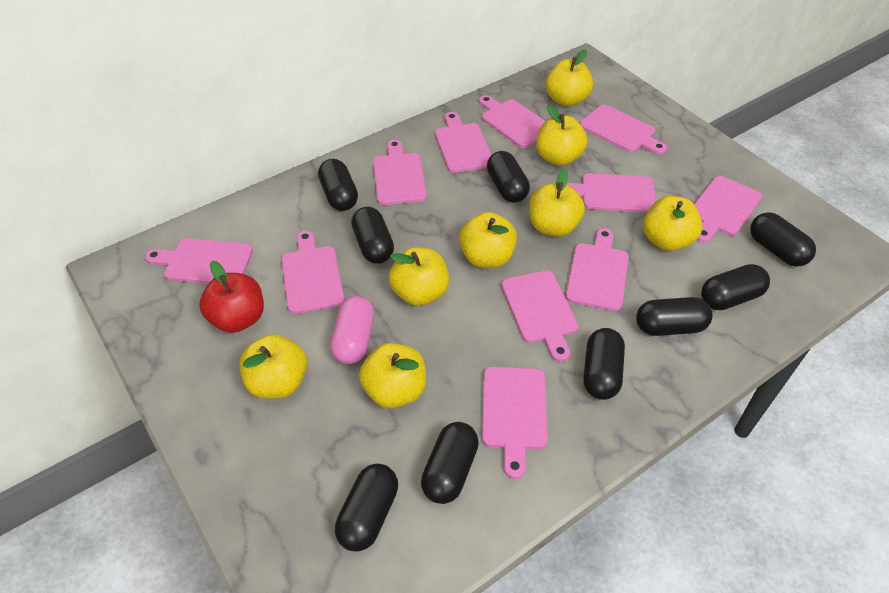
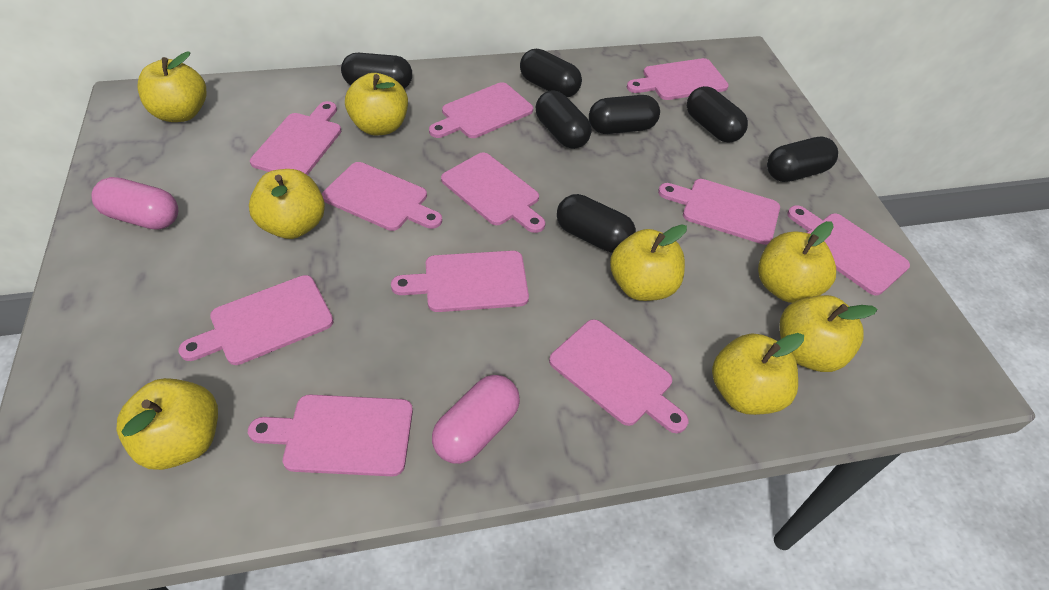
black capsule: [318,159,358,211] [335,463,398,551] [351,207,394,264] [421,422,479,504] [487,151,530,203] [584,328,625,400] [636,297,713,336] [701,264,770,310] [750,212,816,267] = 9 -> [341,53,412,89] [520,49,582,97] [536,90,591,149] [557,194,636,253] [589,95,660,134] [687,86,748,143] [767,137,838,182] = 7
pink capsule: [330,296,374,364] = 1 -> [91,177,178,229] [432,375,520,464] = 2
red apple: [199,261,264,333] = 1 -> none = 0

